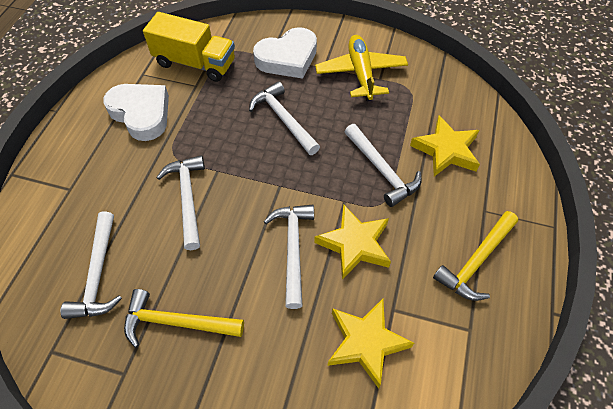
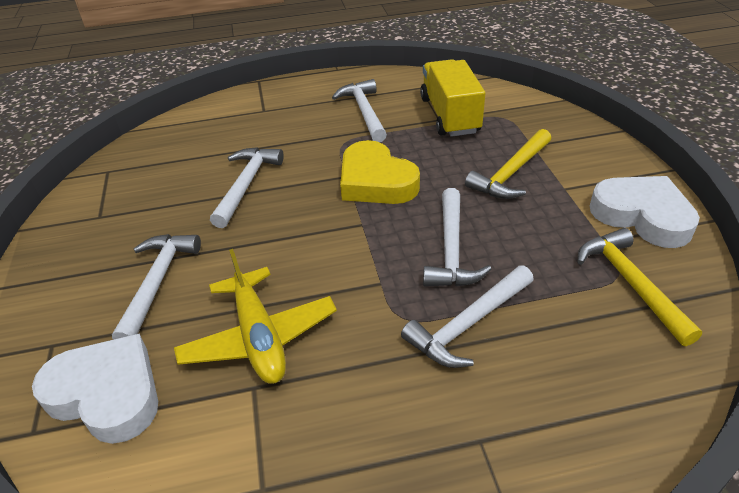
yellow heart: none = 0 -> [340,140,420,204] = 1
yellow star: [314,204,391,280] [327,299,414,389] [410,115,480,177] = 3 -> none = 0

